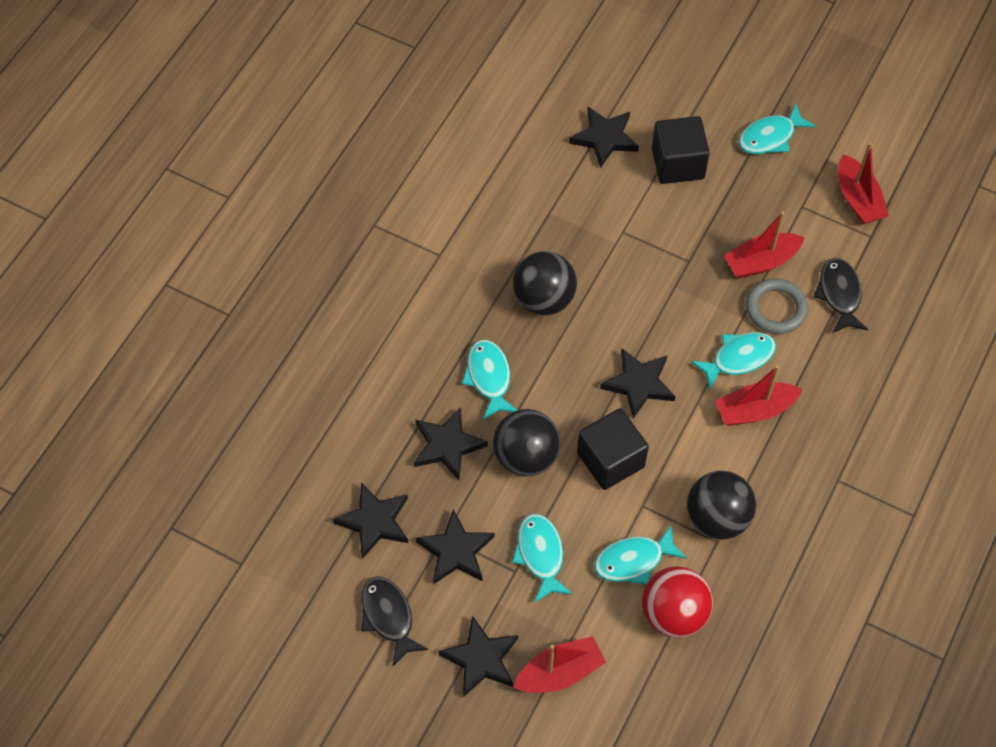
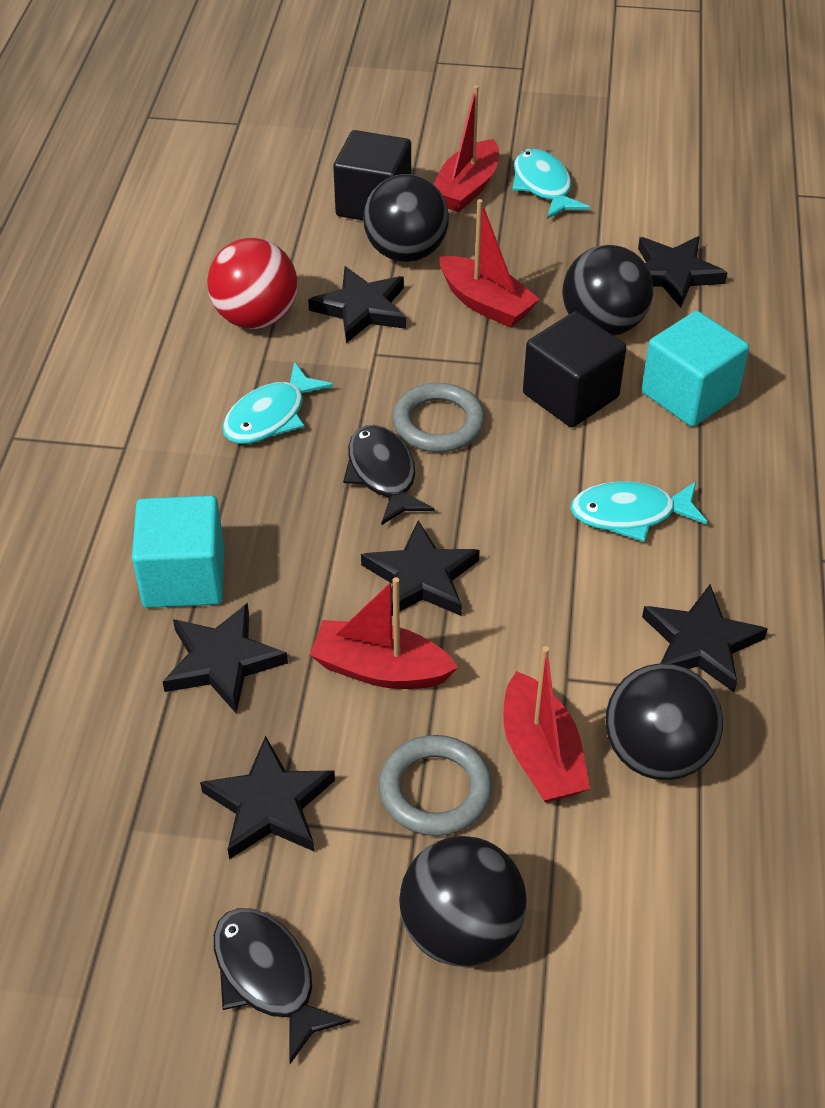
black ball: [493,409,561,476] [513,251,577,315] [687,471,756,540] = 3 -> [363,174,449,262] [399,836,527,967] [562,245,653,336] [605,663,723,780] = 4
grey ring: [746,278,808,334] = 1 -> [379,735,492,836] [392,383,485,452] = 2
turquoise cube: none = 0 -> [132,495,224,608] [642,311,749,427] = 2
turquoise fish: [462,340,518,420] [512,514,573,602] [594,525,687,584] [691,332,776,391] [739,104,816,154] = 5 -> [222,362,333,444] [512,149,590,219] [571,481,708,542] = 3

